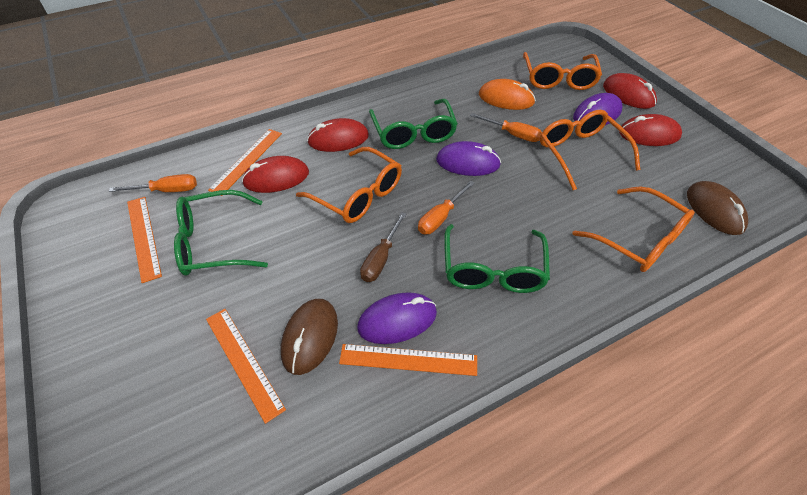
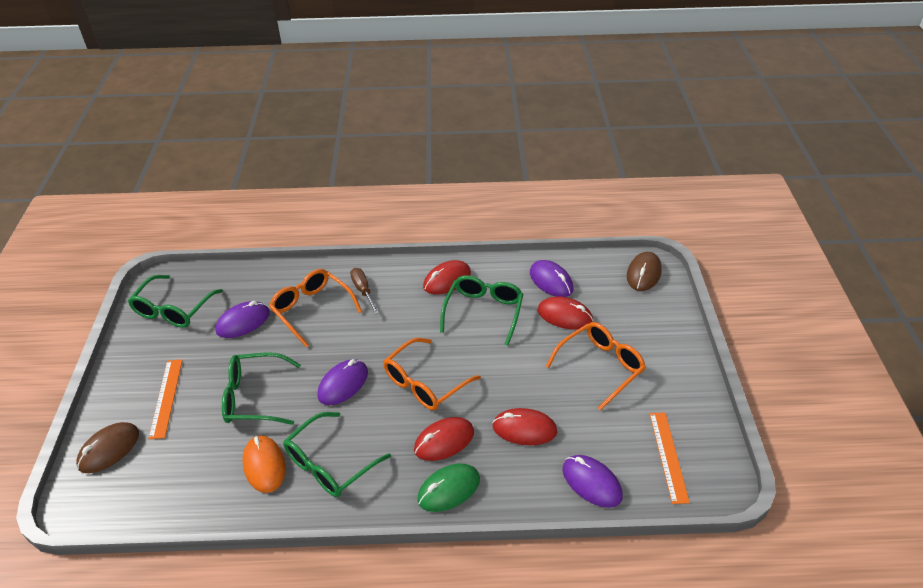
green glasses: [174,190,268,276] [369,99,458,149] [444,224,550,293] = 3 -> [128,275,223,328] [222,352,301,425] [283,412,391,497] [440,275,523,346] = 4
green mouse: none = 0 -> [417,463,480,512] = 1
orange glasses: [296,147,402,223] [523,52,602,90] [540,110,640,190] [572,186,695,272] = 4 -> [269,269,362,347] [383,338,481,410] [546,322,646,411] = 3
orange ruler: [127,197,162,283] [206,309,286,424] [208,129,282,196] [339,344,477,376] = 4 -> [148,359,182,439] [649,413,690,504] = 2
orange screwdriver: [109,174,197,192] [418,181,475,234] [470,113,542,142] = 3 -> none = 0
purple mouse: [357,292,437,344] [436,141,501,176] [573,93,623,125] = 3 -> [215,301,270,338] [317,359,368,405] [530,260,574,297] [562,455,623,508] = 4

